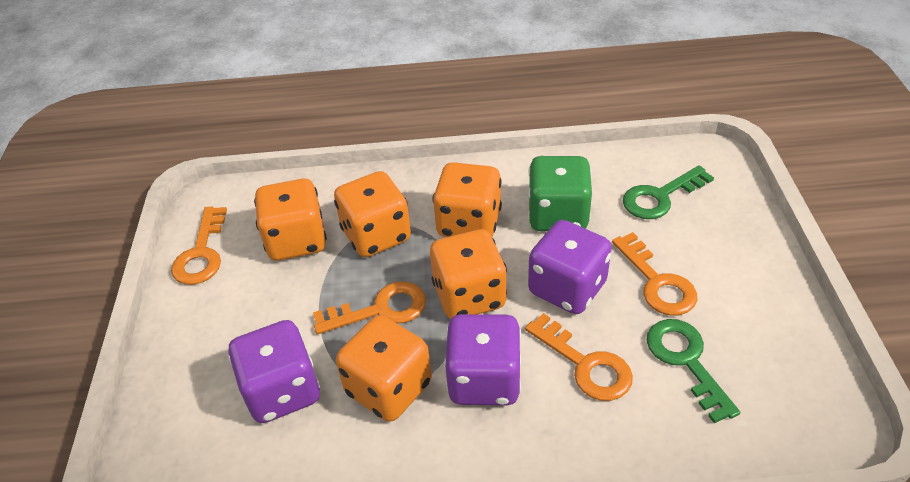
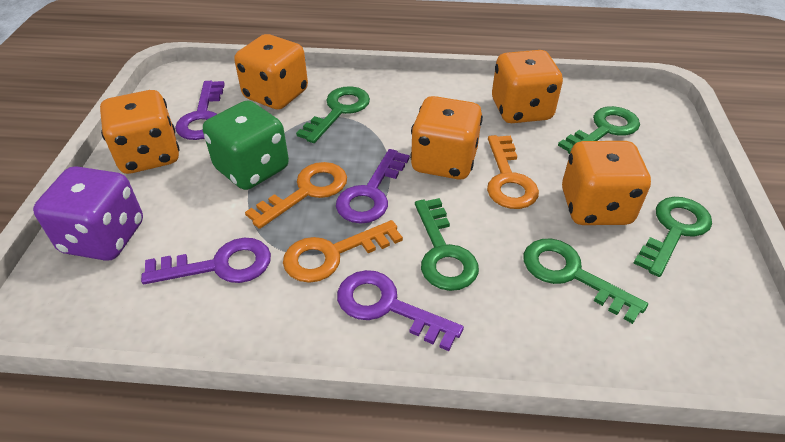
green key: [623,166,714,219] [646,319,740,423] = 2 -> [296,86,370,143] [415,198,479,291] [523,239,648,324] [558,106,640,154] [634,197,712,277] = 5
orange key: [171,207,227,285] [313,281,426,334] [525,313,633,401] [612,232,697,316] = 4 -> [245,162,347,229] [283,220,403,283] [487,135,539,209] = 3
purple dice: [228,320,320,423] [444,314,521,406] [528,220,612,314] = 3 -> [33,166,143,261] = 1
purple key: none = 0 -> [141,238,271,284] [175,81,225,140] [336,149,410,224] [337,270,464,351] = 4

